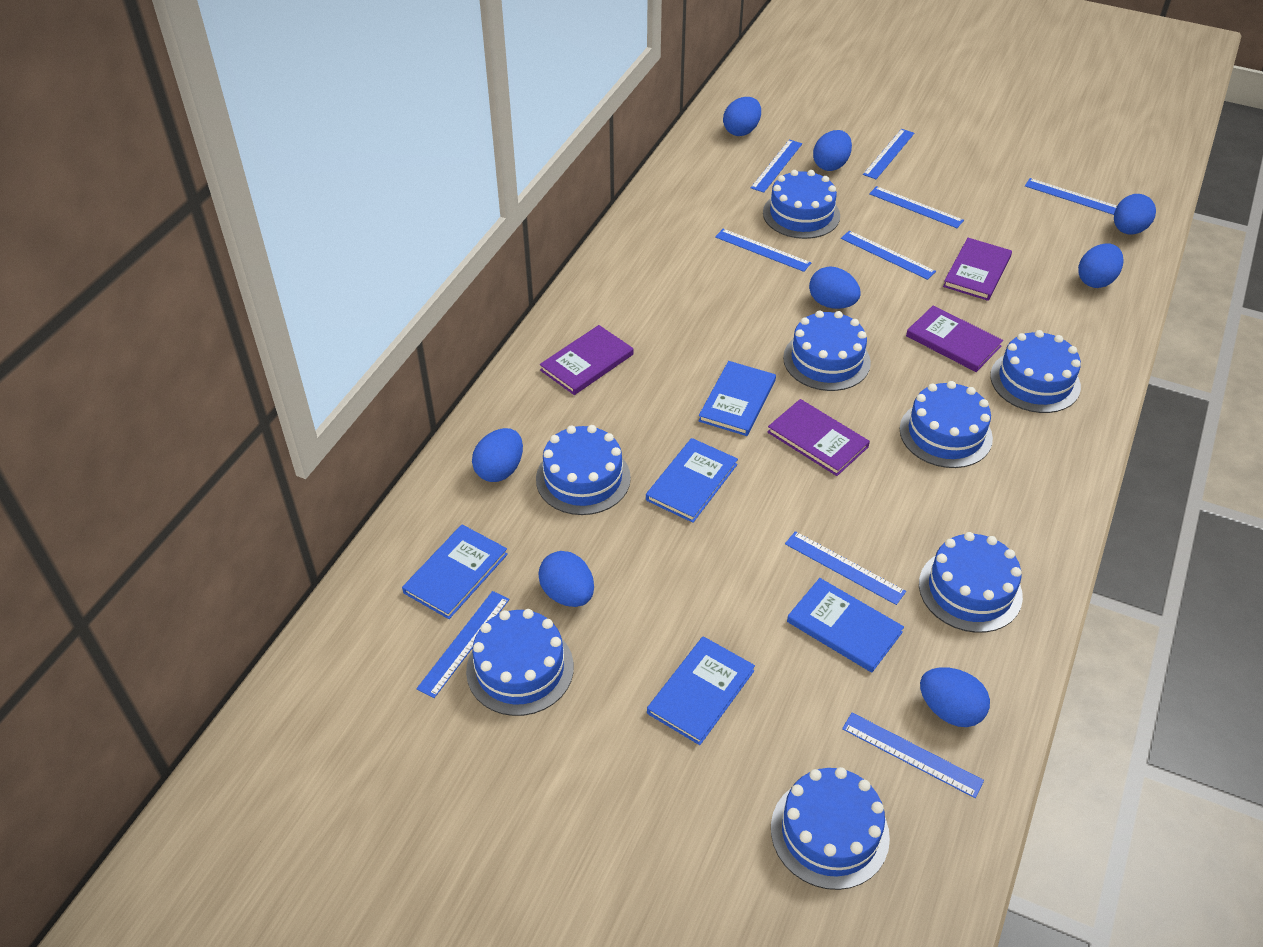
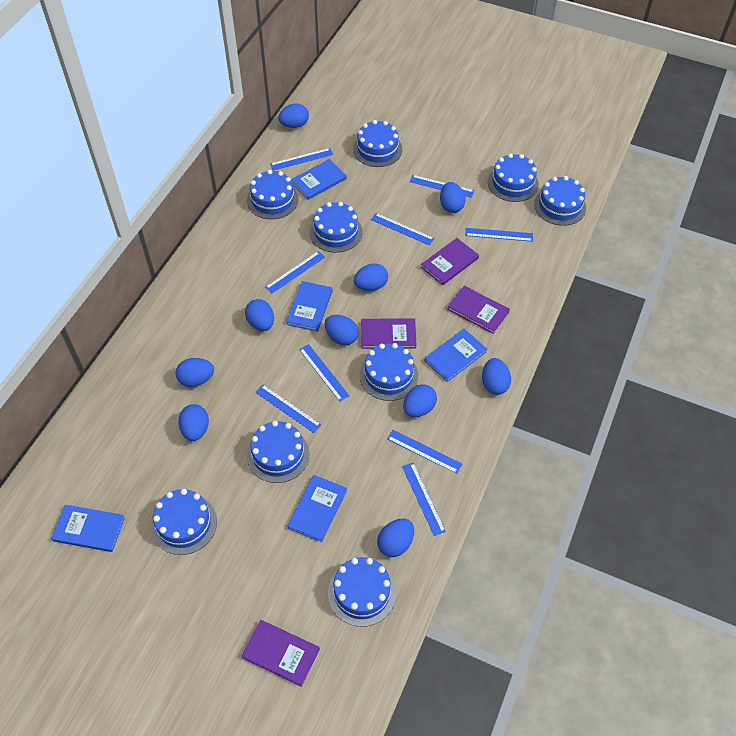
blue cake: [466,609,574,716] [536,425,631,515] [763,170,840,239] [771,767,890,890] [783,310,871,391] [900,381,993,468] [919,532,1023,633] [990,330,1081,413] = 8 -> [151,489,217,555] [247,170,299,219] [247,421,310,483] [310,202,363,253] [328,557,396,627] [353,120,402,167] [359,343,418,401] [488,153,539,202] [534,176,586,226] = 9
blue egg: [472,428,523,482] [538,551,594,607] [723,97,761,136] [809,266,860,309] [813,130,852,171] [920,667,990,727] [1078,243,1123,288] [1114,194,1156,234] = 8 -> [175,358,214,387] [178,404,209,441] [245,299,274,331] [278,103,309,128] [324,315,359,345] [354,263,388,291] [377,519,414,557] [403,384,437,417] [440,182,466,213] [482,358,511,395] = 10

